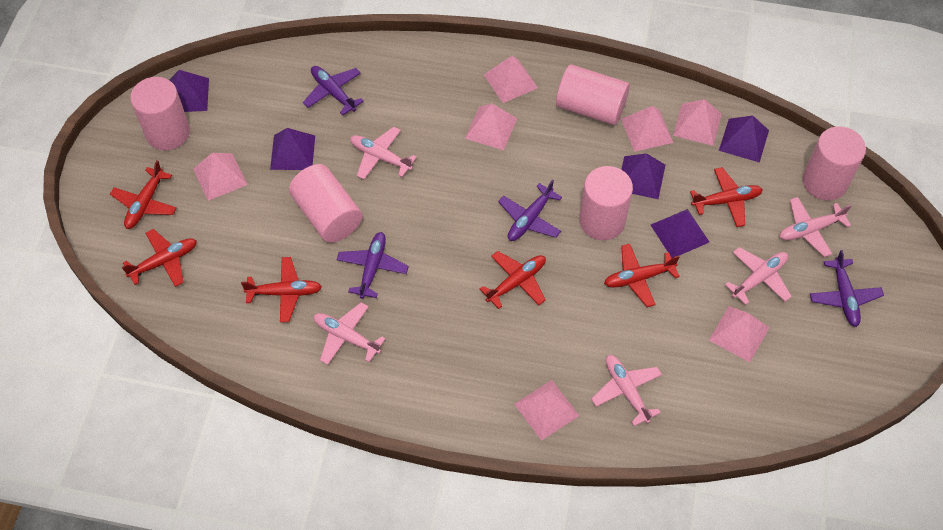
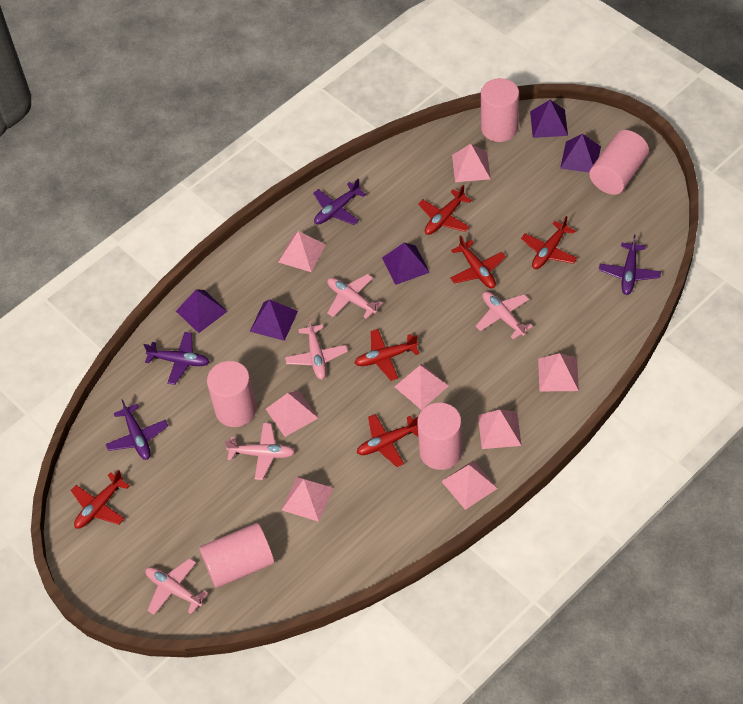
pink pyramid: [193,153,248,201] [465,103,517,150] [484,56,538,103] [514,380,580,441] [621,106,674,152] [673,99,722,146] [709,306,770,362] = 7 -> [266,391,318,437] [278,231,326,272] [282,477,333,522] [395,364,448,410] [441,460,498,510] [452,144,491,182] [478,410,522,449] [538,353,579,391] = 8

